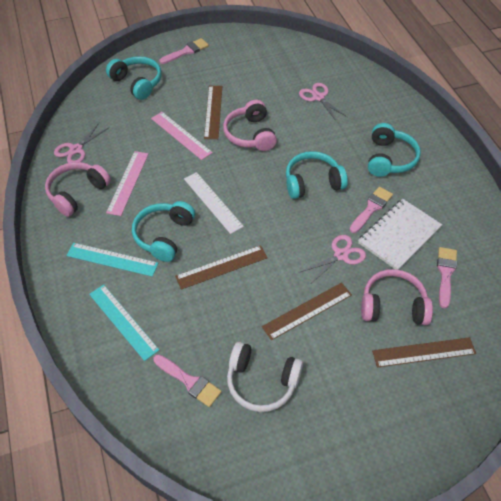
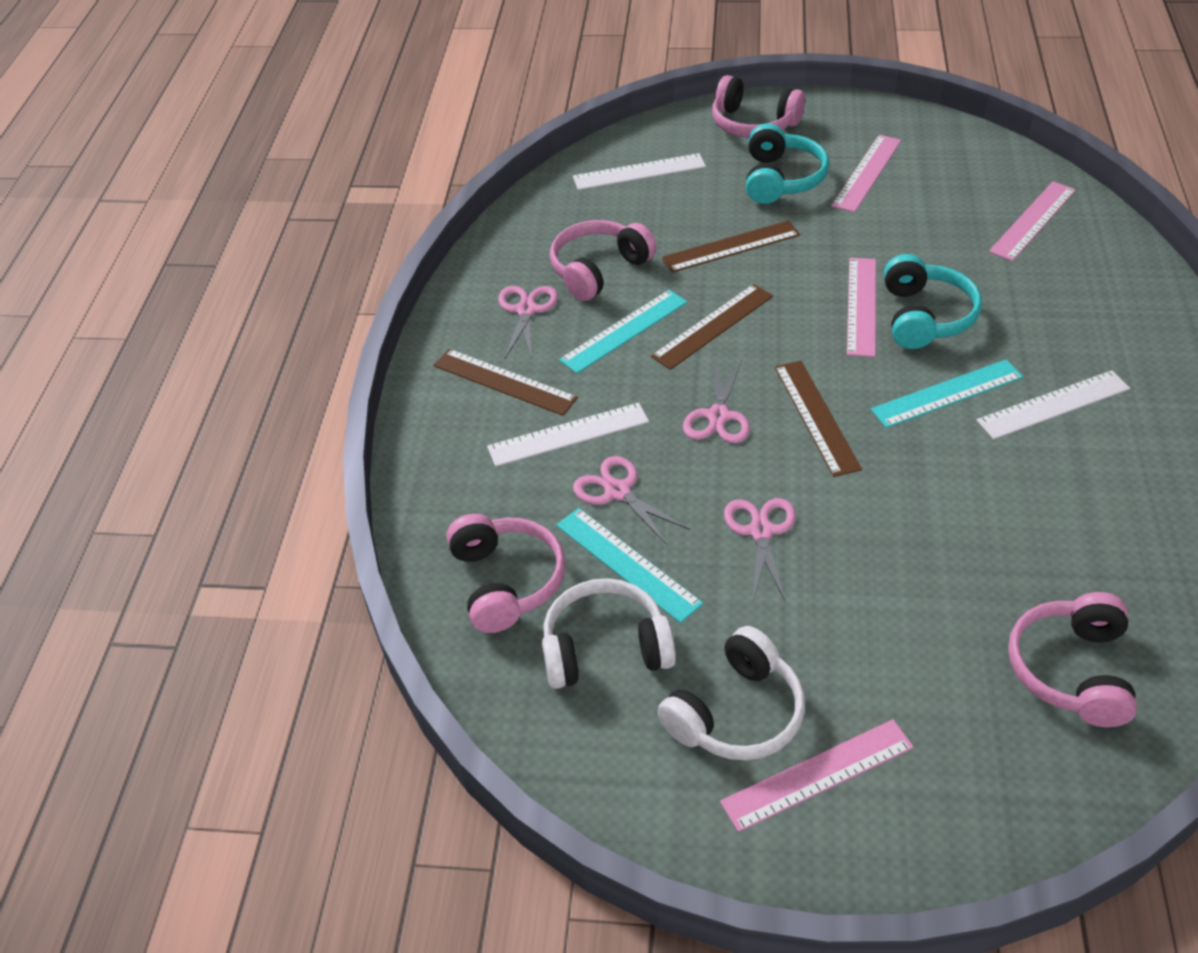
pink brush: [153,354,222,407] [159,38,209,64] [349,187,393,233] [437,247,457,308] = 4 -> none = 0
pink headphones: [45,162,111,217] [223,100,277,151] [361,269,433,325] = 3 -> [447,514,566,633] [550,220,657,301] [712,75,805,138] [1008,592,1137,727] = 4
pink ruler: [106,151,148,216] [151,112,213,160] = 2 -> [720,719,914,832] [831,135,901,212] [847,258,876,357] [989,181,1076,261] = 4
pink scissors: [54,123,109,163] [299,83,347,121] [301,235,366,283] = 3 -> [498,286,558,360] [573,456,690,546] [683,360,750,443] [724,498,796,602] = 4
turquoise headphones: [106,56,161,100] [132,201,195,262] [286,151,348,199] [368,123,421,177] = 4 -> [746,123,829,204] [884,254,982,349] = 2
turquoise ruler: [66,243,158,277] [89,285,159,361] = 2 -> [556,508,703,623] [559,290,687,374] [871,359,1023,428] = 3
white headphones: [227,342,303,412] = 1 -> [542,578,676,689] [657,626,805,760] = 2
white notebook: [358,199,442,270] = 1 -> none = 0
white ruler: [184,172,244,234] = 1 -> [487,402,649,467] [573,153,706,190] [976,370,1130,439] = 3

